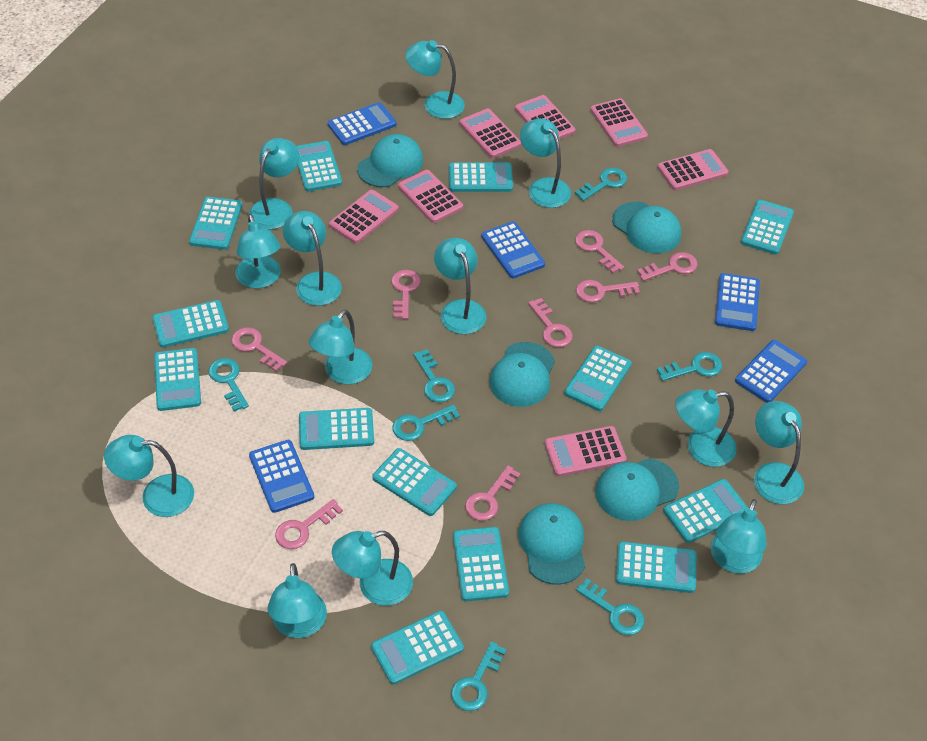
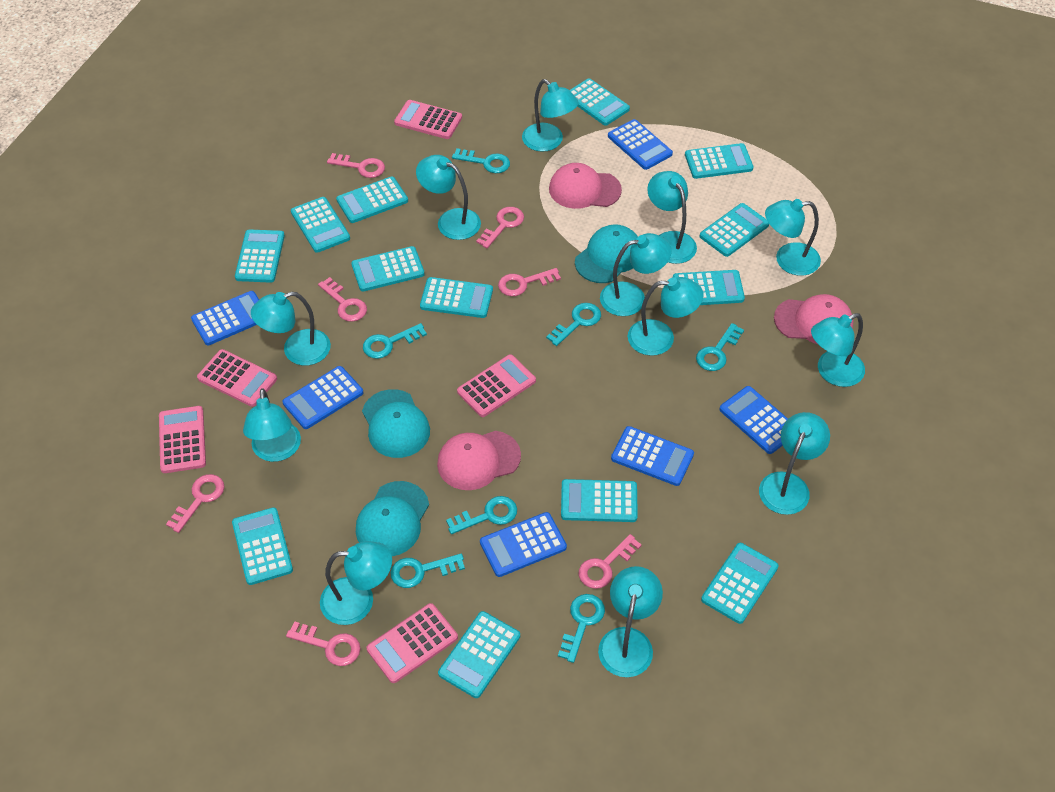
blue calculator: [249,440,314,513] [328,102,397,145] [481,221,545,278] [715,273,760,331] [735,340,807,403] = 5 -> [191,291,259,345] [282,366,363,429] [480,512,567,577] [608,119,673,170] [611,426,694,486] [719,386,788,454] = 6
pink calculator: [329,190,399,244] [398,170,463,223] [460,109,521,158] [515,95,575,139] [544,426,627,477] [590,98,648,147] [658,149,728,190] = 7 -> [159,406,206,473] [197,349,277,407] [367,603,458,683] [394,100,462,139] [457,354,536,417] = 5
pink cap: none = 0 -> [437,431,521,490] [549,163,622,209] [774,294,854,344] = 3
pink key: [231,327,287,371] [275,499,343,549] [391,270,420,319] [465,466,521,521] [528,298,573,347] [575,230,624,274] [576,280,640,302] [637,252,698,281] = 8 -> [166,474,224,533] [286,621,361,666] [318,277,367,322] [327,153,385,178] [476,207,524,248] [498,268,561,296] [579,534,642,589] = 7
turquoise cap: [357,134,423,187] [490,342,555,407] [519,503,585,585] [595,458,679,521] [612,202,681,253] = 5 -> [356,481,429,556] [362,389,430,458] [575,224,638,283] = 3
turquoise lamp: [104,435,194,517] [235,214,281,289] [249,138,299,230] [267,563,327,638] [283,211,342,306] [309,310,372,384] [332,531,413,606] [405,40,465,119] [434,238,486,334] [520,118,571,208] [675,389,737,467] [711,499,767,574] [754,401,804,504] = 13 -> [243,388,301,462] [251,292,331,366] [320,541,392,625] [416,155,481,240] [522,79,579,152] [598,566,663,677] [600,233,672,316] [628,277,704,356] [647,171,697,264] [759,412,830,515] [765,199,821,276] [811,313,865,387] = 12

